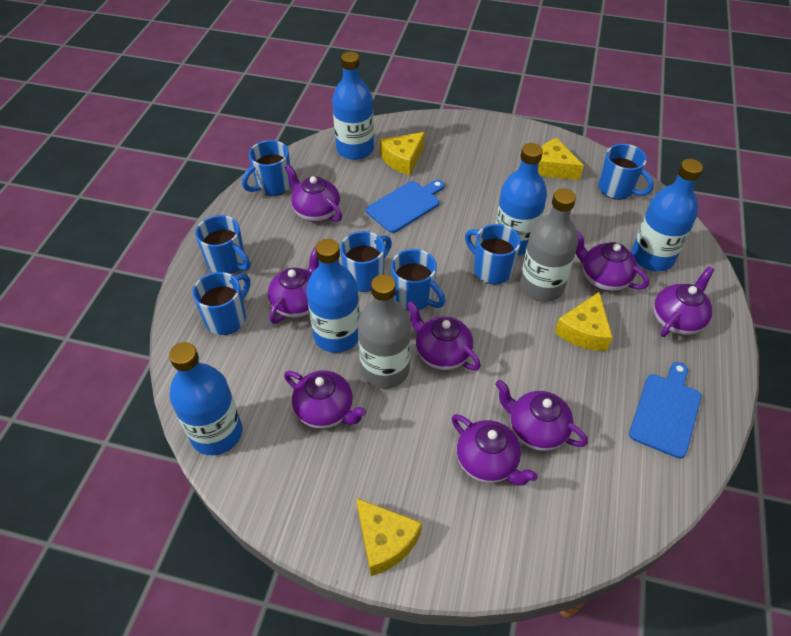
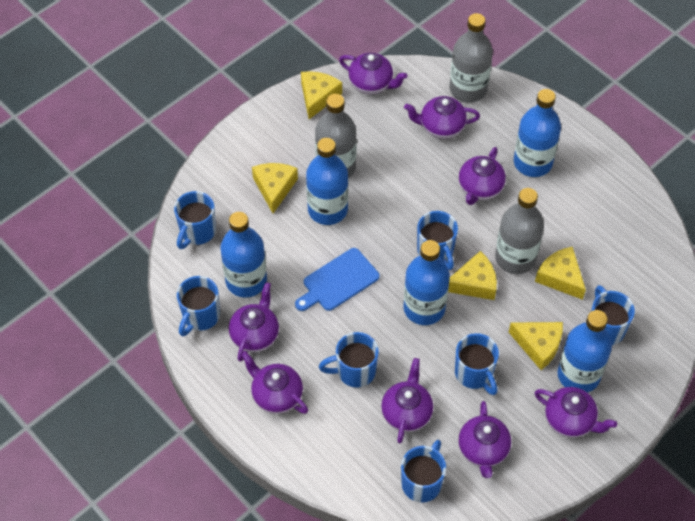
blue cutting board: [366,180,444,233] [629,362,701,459] = 2 -> [295,248,380,311] = 1
grey bottle: [357,275,411,389] [519,189,578,302] = 2 -> [315,94,357,178] [450,13,493,103] [495,188,544,274] = 3
yellow cheese: [356,498,422,576] [380,132,425,175] [538,138,584,180] [555,292,613,351] = 4 -> [252,163,298,213] [301,71,342,119] [448,251,497,300] [509,322,563,370] [535,247,586,300] = 5

